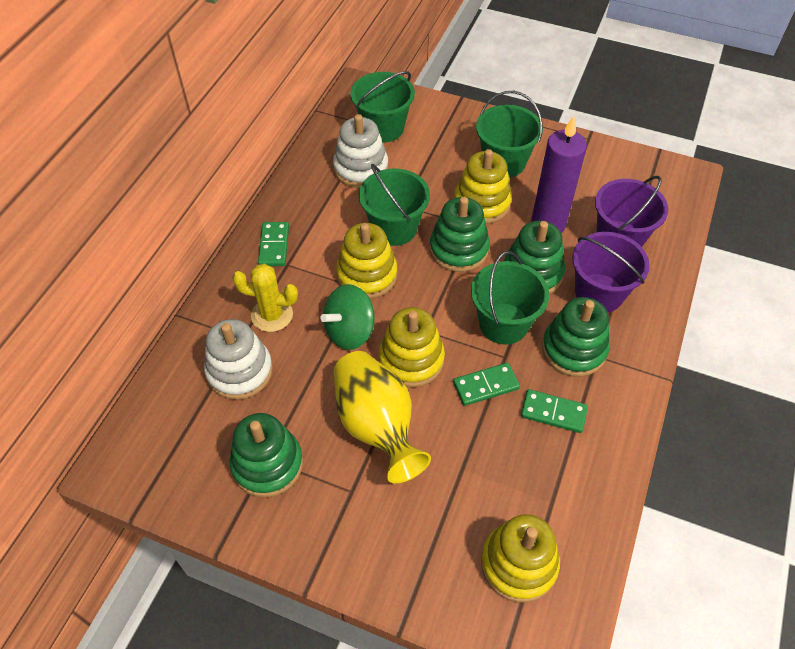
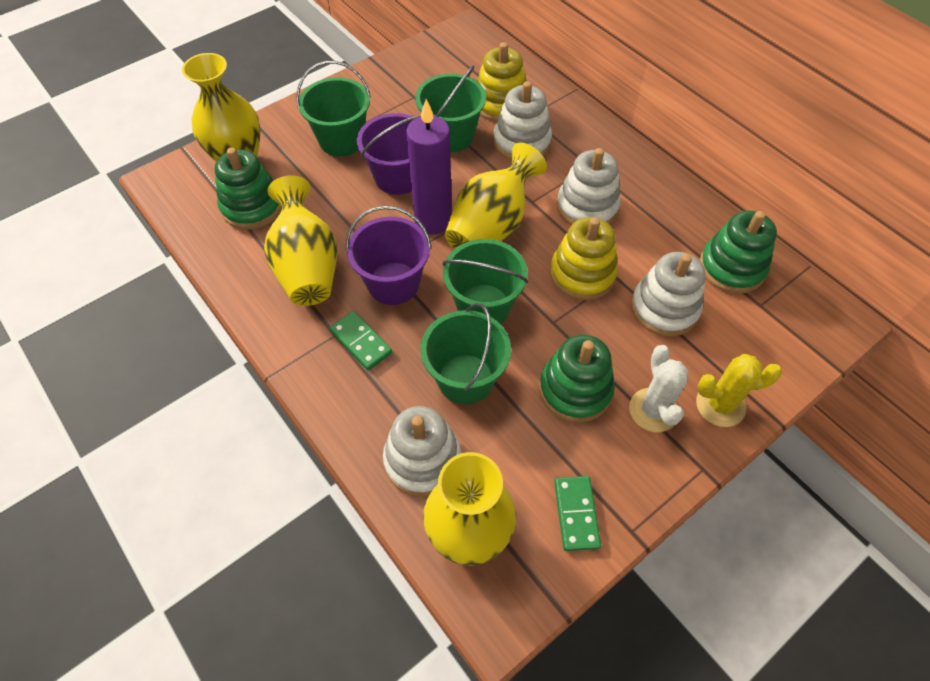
green domino: [258,222,289,266] [453,363,520,406] [521,389,588,433] = 3 -> [329,311,392,371] [554,476,601,551] = 2
green spinning top: [321,284,375,350] = 1 -> none = 0
green stacking toy: [230,413,303,497] [430,197,490,272] [504,221,565,294] [542,297,610,377] = 4 -> [215,147,282,230] [539,334,615,423] [699,211,777,294] = 3
white cactus: none = 0 -> [629,345,688,432] = 1
white stacking toy: [204,319,273,400] [333,114,388,188] = 2 -> [383,406,461,497] [493,81,552,160] [557,148,621,225] [631,252,706,337] = 4
yellow stacking toy: [336,223,398,299] [379,307,445,387] [455,149,512,224] [481,514,560,602] = 4 -> [477,42,527,122] [550,217,618,300] = 2
yellow vase: [334,351,431,483] = 1 -> [182,53,260,162] [264,175,337,306] [423,452,516,566] [445,143,547,249] = 4

